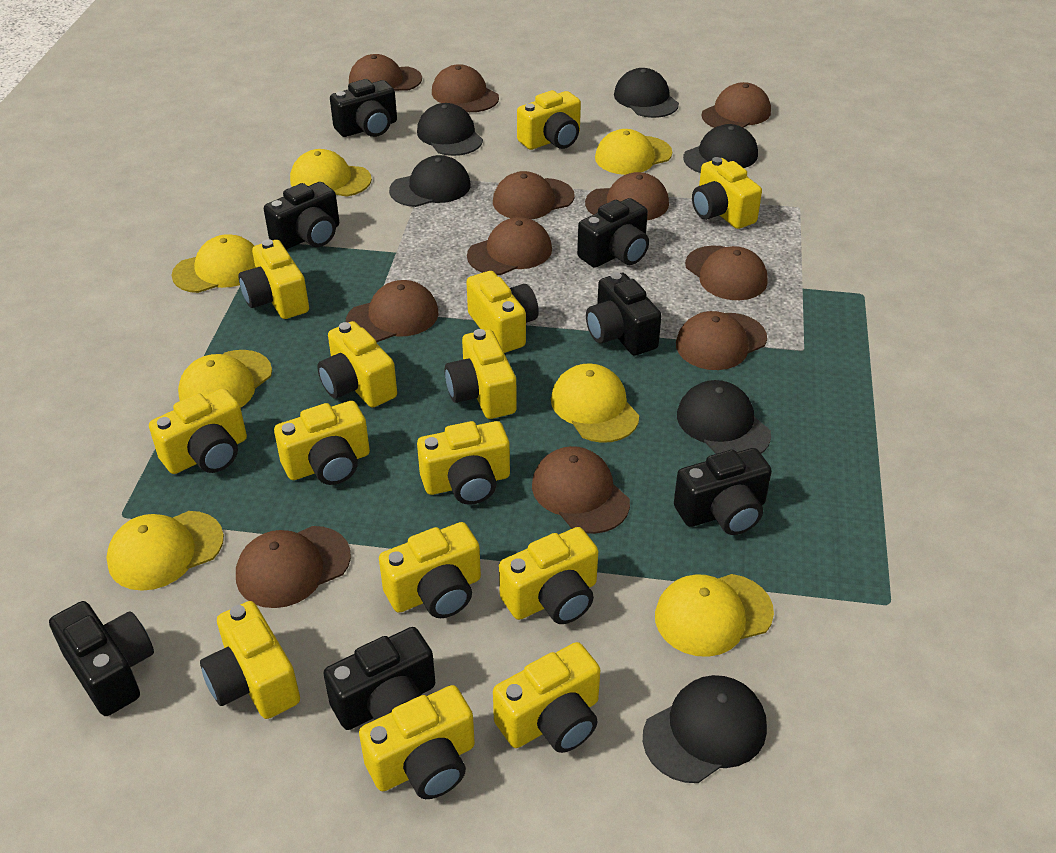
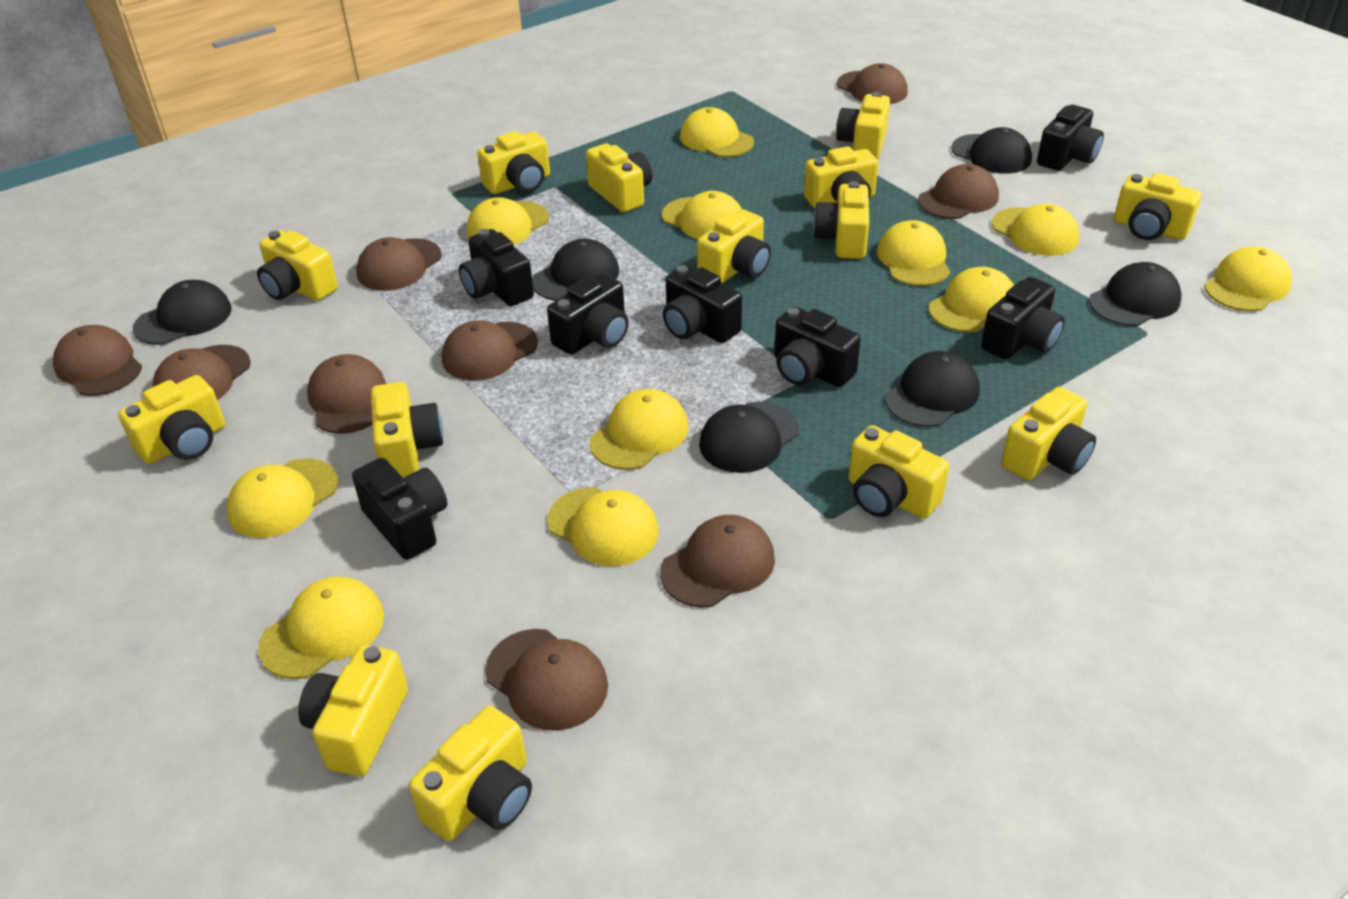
brown cap: [236,526,351,608] [346,280,439,342] [349,54,422,91] [432,64,499,112] [467,217,552,275] [493,171,575,219] [532,446,630,534] [585,172,669,220] [676,311,767,370] [685,245,768,300] [701,82,771,128] = 11 -> [53,325,142,396] [152,345,251,400] [307,354,386,434] [356,237,442,291] [442,320,538,381] [485,629,608,731] [660,515,775,607] [837,63,908,104] [918,164,999,219] = 9
yellow cap: [107,511,224,591] [172,234,255,293] [178,350,272,408] [290,149,372,197] [551,364,639,443] [595,129,672,175] [655,574,774,657] = 7 -> [227,459,338,538] [258,577,384,679] [467,197,549,245] [547,488,659,566] [589,389,688,470] [662,191,742,239] [680,107,754,157] [877,220,950,286] [929,267,1014,332] [992,204,1079,256] [1204,246,1292,312] = 11

